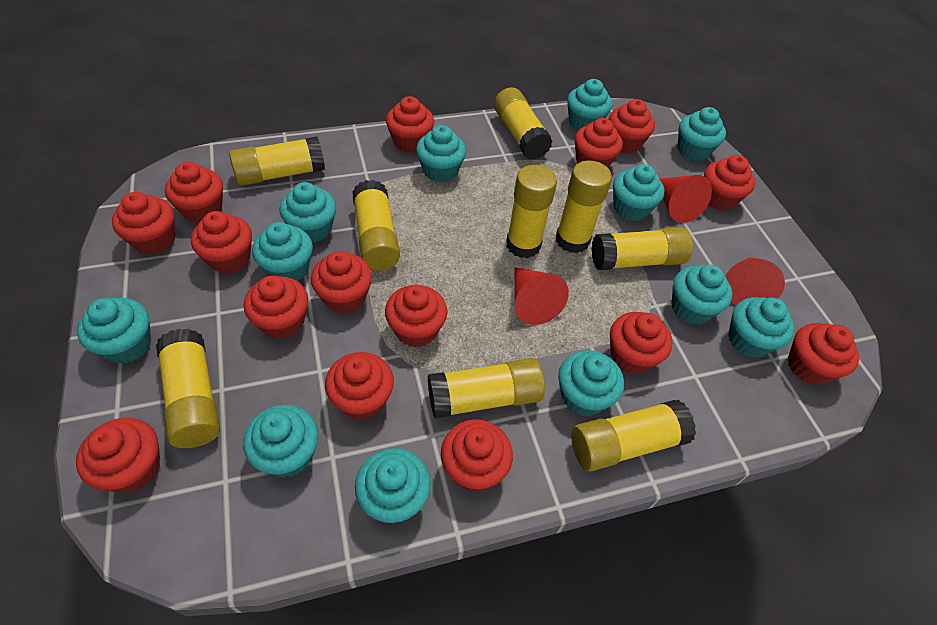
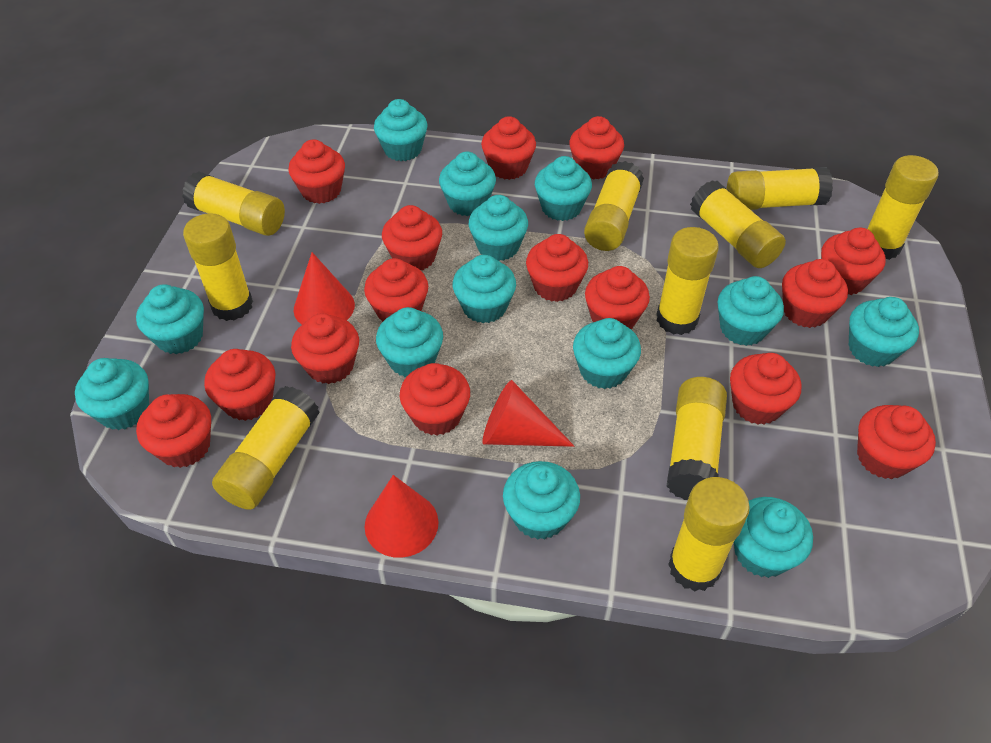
turquoise cupcake: [77,298,151,364] [243,405,318,478] [252,222,313,281] [280,182,336,242] [355,448,431,524] [416,125,466,182] [558,350,624,416] [567,79,612,131] [613,164,665,221] [671,265,733,325] [677,107,726,161] [728,297,795,358] = 12 -> [75,358,149,430] [136,284,204,354] [374,99,428,161] [376,307,443,377] [439,152,496,216] [452,255,516,323] [469,195,528,261] [503,461,580,540] [535,156,592,221] [573,318,641,389] [717,276,784,346] [734,497,813,578] [849,297,919,367] = 13
yellow glue stick: [156,329,220,448] [229,136,325,186] [352,180,400,271] [428,358,545,419] [494,87,552,160] [506,165,557,258] [556,161,612,253] [571,400,696,472] [592,227,693,270] = 9 -> [182,171,285,236] [183,213,253,321] [212,386,320,510] [584,161,644,251] [657,227,719,335] [667,377,727,500] [668,477,750,592] [690,180,786,268] [727,167,833,210] [867,155,939,260] = 10

